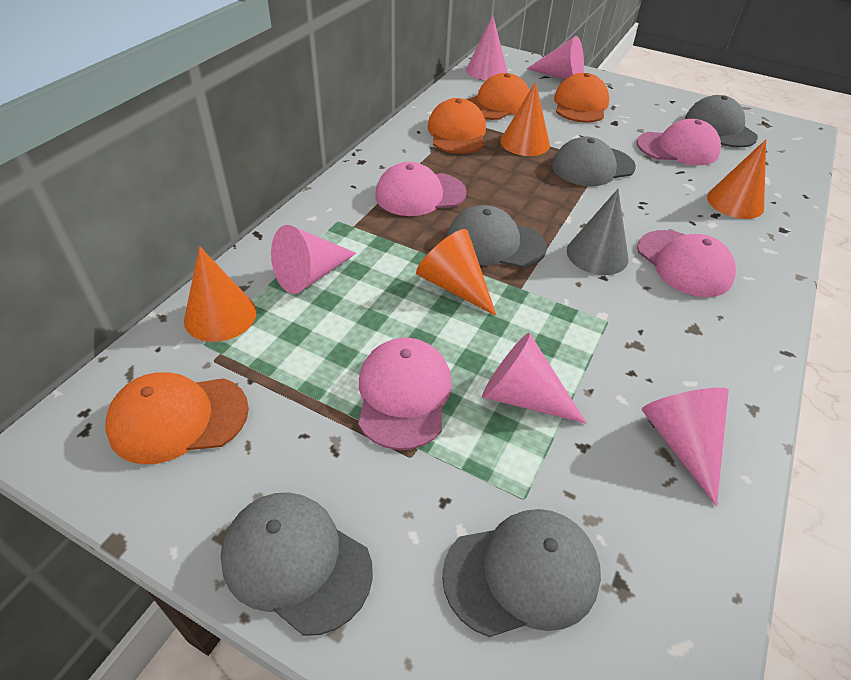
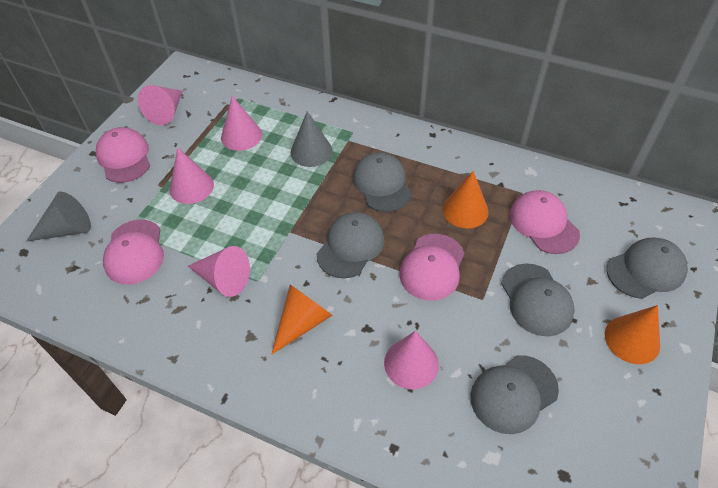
grey cone: [567,189,629,275] = 1 -> [26,192,91,242] [291,111,333,167] = 2
orange cap: [105,372,249,464] [427,98,486,154] [467,73,530,120] [554,73,609,123] = 4 -> none = 0
orange cone: [184,246,256,342] [416,229,497,316] [500,82,550,156] [707,140,766,219] = 4 -> [272,285,333,354] [443,171,489,228] [605,305,660,364] = 3

